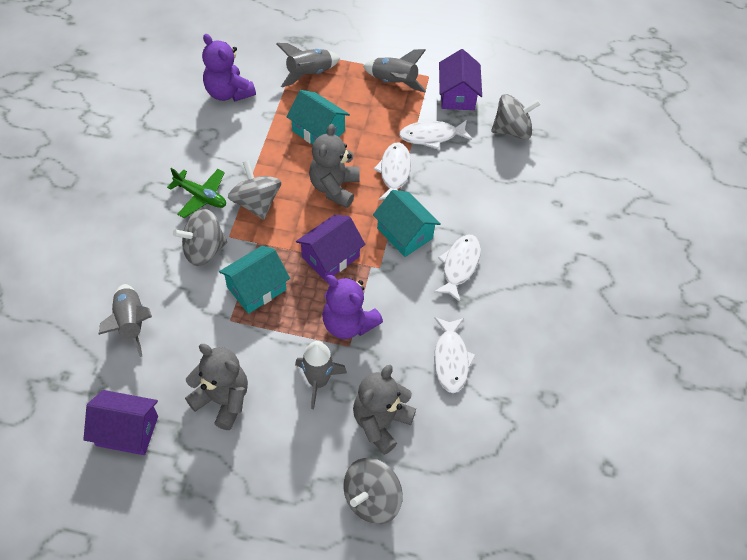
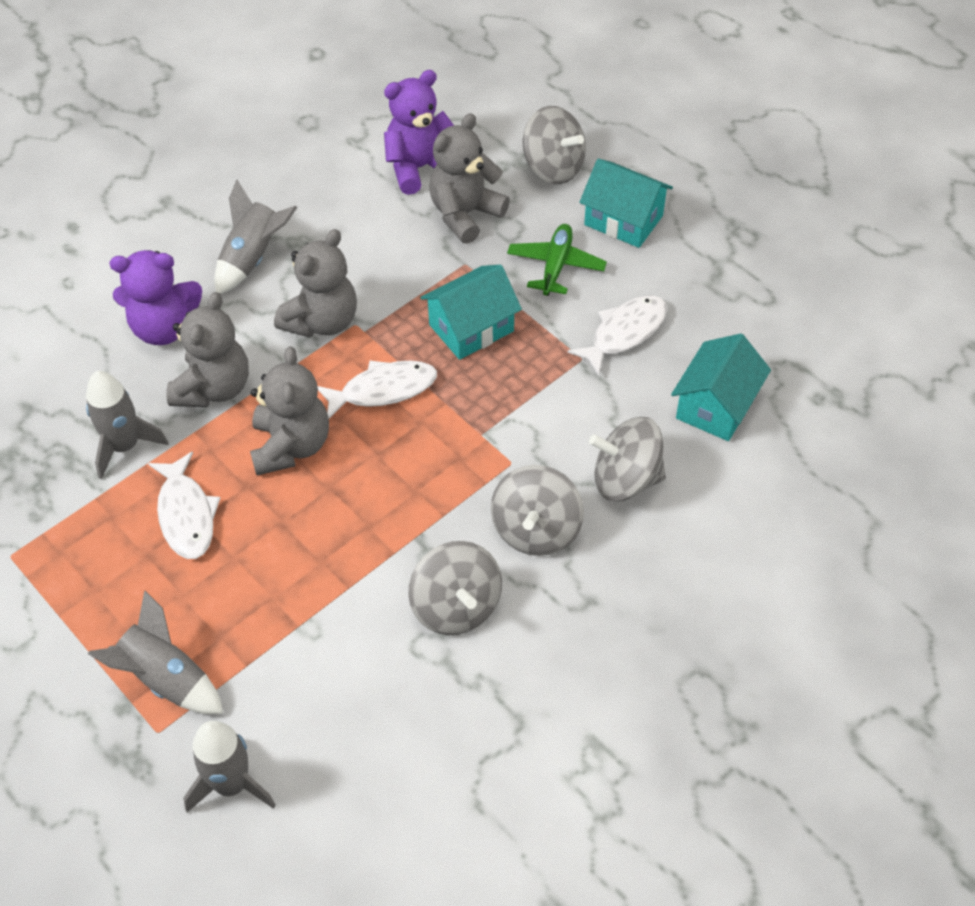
grey teddy bear: [185,344,248,430] [309,124,360,208] [353,365,416,455] = 3 -> [167,292,249,407] [250,346,329,476] [274,229,357,338] [429,113,510,244] = 4
purple house: [83,390,158,455] [296,215,365,281] [439,49,482,110] = 3 -> none = 0
white fish: [374,142,411,200] [399,120,472,149] [433,235,481,303] [434,317,476,393] = 4 -> [148,451,220,559] [317,360,437,419] [567,295,667,376] = 3

